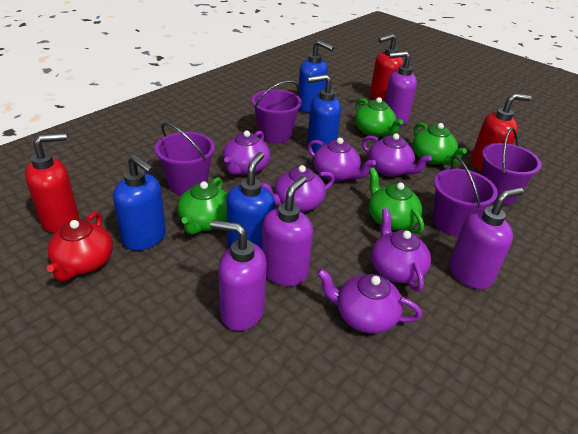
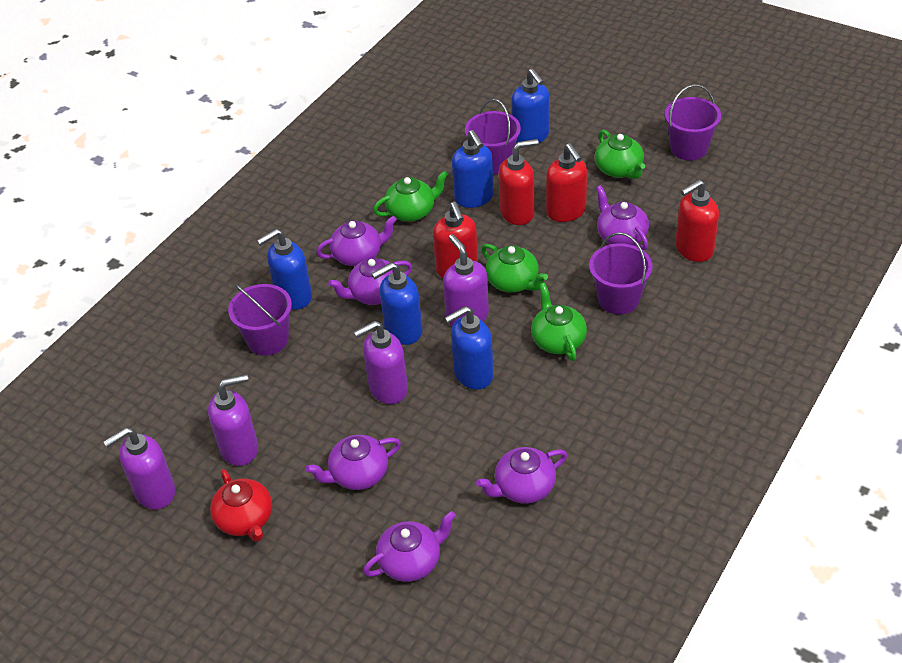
blue soap dispenser: [113,154,166,251] [226,152,276,249] [298,40,334,113] [307,74,341,153] = 4 -> [257,229,312,310] [371,262,423,345] [445,306,494,390] [452,130,494,208] [511,68,549,143] = 5
red soap dispenser: [25,133,79,233] [370,34,404,102] [471,94,532,172] = 3 -> [433,202,478,278] [498,139,539,225] [546,143,587,222] [675,180,719,262] = 4

